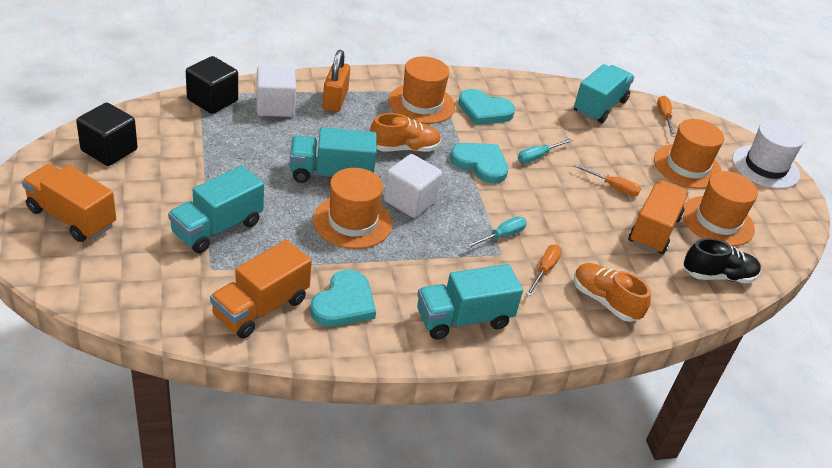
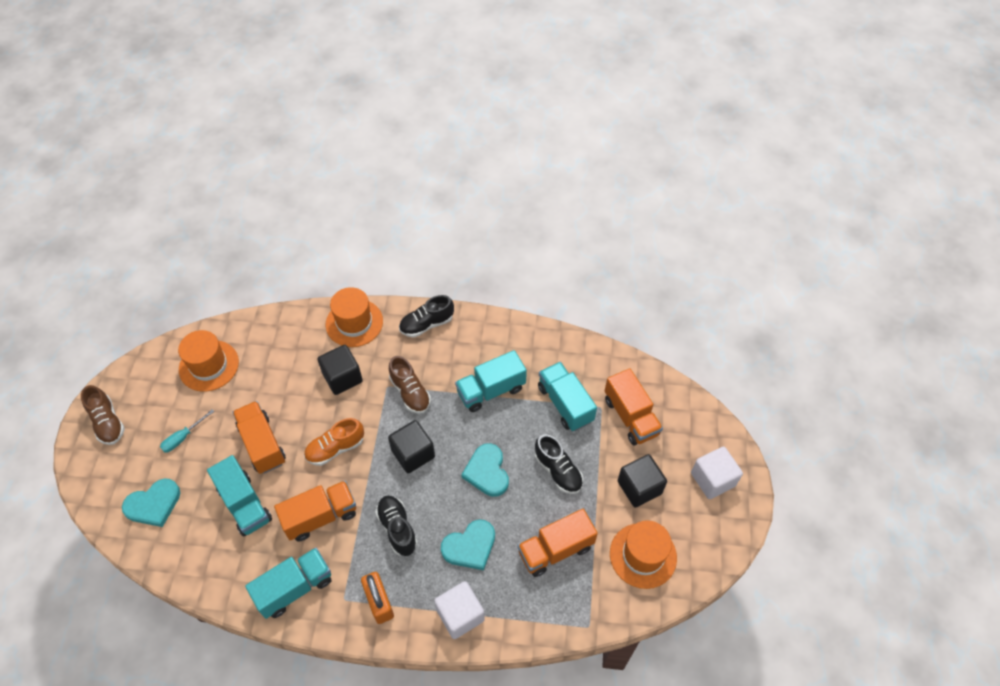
black cube: [76,103,138,166] [186,56,238,114] = 2 -> [318,345,363,395] [388,420,435,473] [618,454,667,508] = 3
black shoe: [684,238,761,283] = 1 -> [375,496,418,556] [399,295,454,337] [535,434,583,494] = 3
brown shoe: none = 0 -> [81,385,125,445] [389,356,431,414] = 2
orange hat: [313,168,392,249] [388,56,455,124] [654,119,724,189] [683,171,758,246] = 4 -> [178,330,239,392] [326,287,383,347] [610,520,677,589] = 3
orange screwdriver: [526,245,562,296] [573,164,641,196] [657,96,675,137] = 3 -> none = 0
orange shoe: [370,113,441,152] [574,263,651,322] = 2 -> [304,418,364,466] = 1
orange truck: [22,164,116,242] [210,240,312,339] [628,180,689,254] = 3 -> [233,401,286,474] [274,481,356,542] [517,509,598,577] [605,368,663,445] = 4
turquoise screwdriver: [464,217,527,249] [518,138,573,163] = 2 -> [160,410,214,453] = 1
white hat: [732,120,804,189] = 1 -> none = 0

